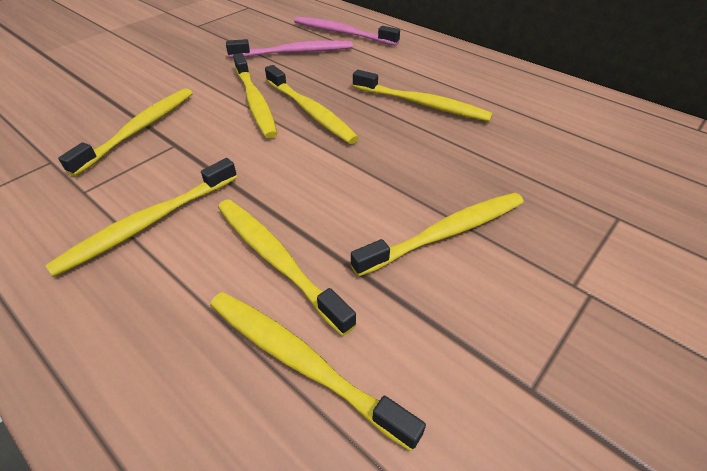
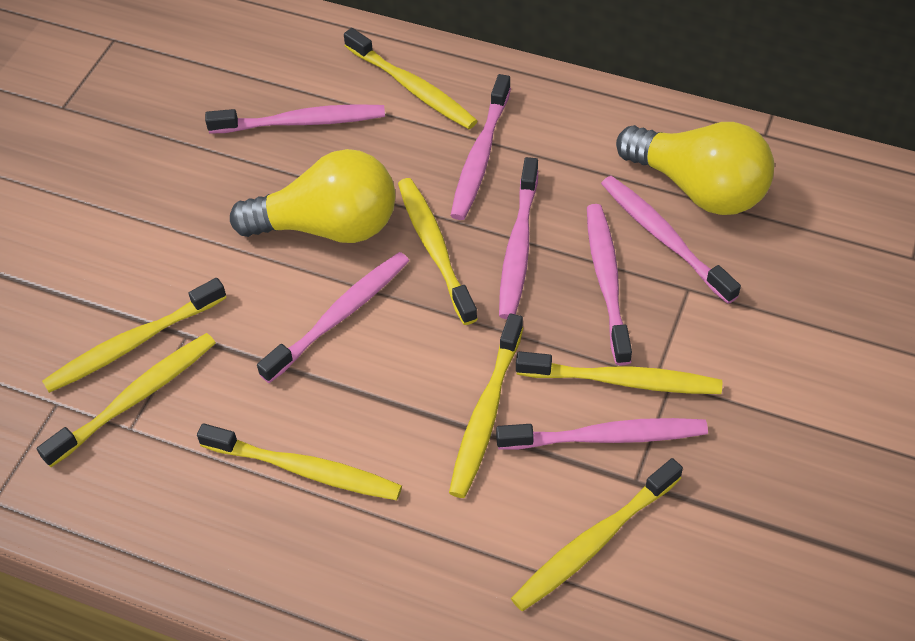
pink toothbrush: [226,39,353,58] [294,17,400,46] = 2 -> [205,104,385,134] [257,252,409,383] [450,74,511,220] [496,418,708,450] [499,157,538,319] [587,204,632,366] [601,176,741,304] = 7
yellow light bulb: none = 0 -> [230,149,395,243] [616,122,774,215] = 2

